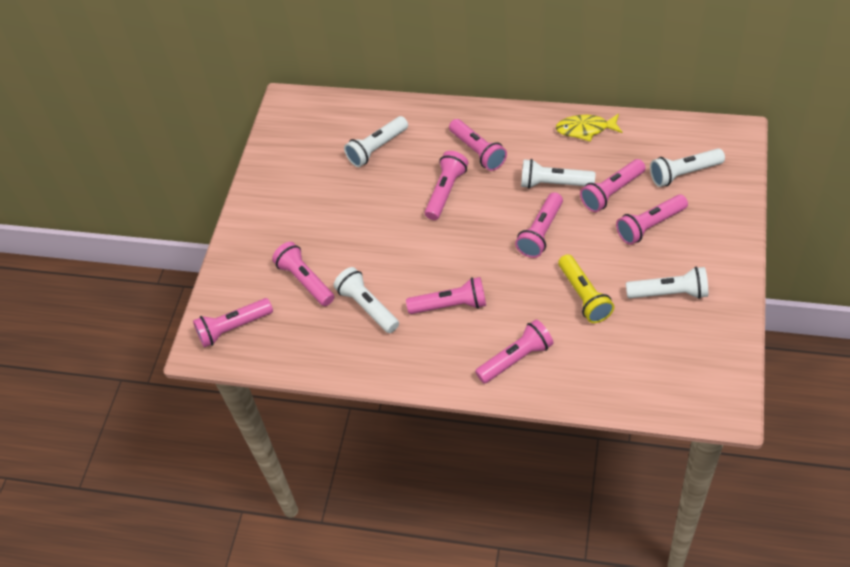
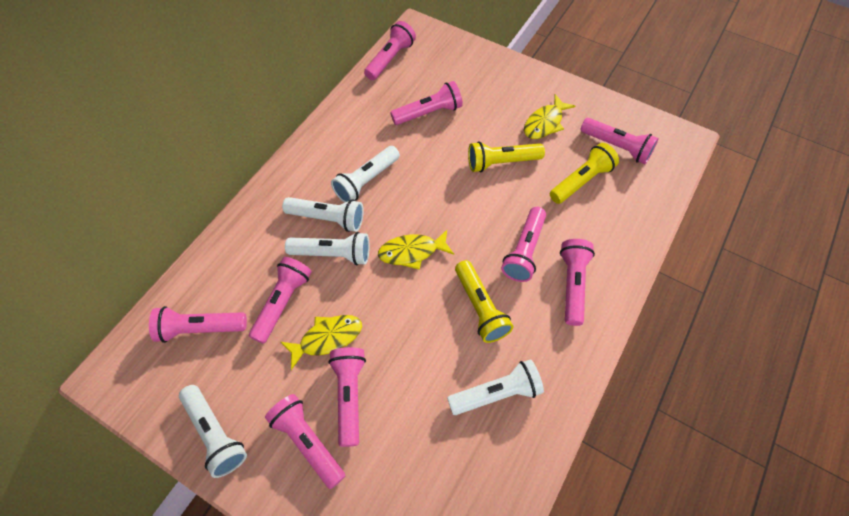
yellow fish: [556,114,622,142] = 1 -> [281,315,362,370] [378,230,454,270] [524,94,576,139] = 3
yellow flashlight: [558,254,614,323] = 1 -> [455,260,513,343] [468,141,545,172] [550,143,619,204] = 3

